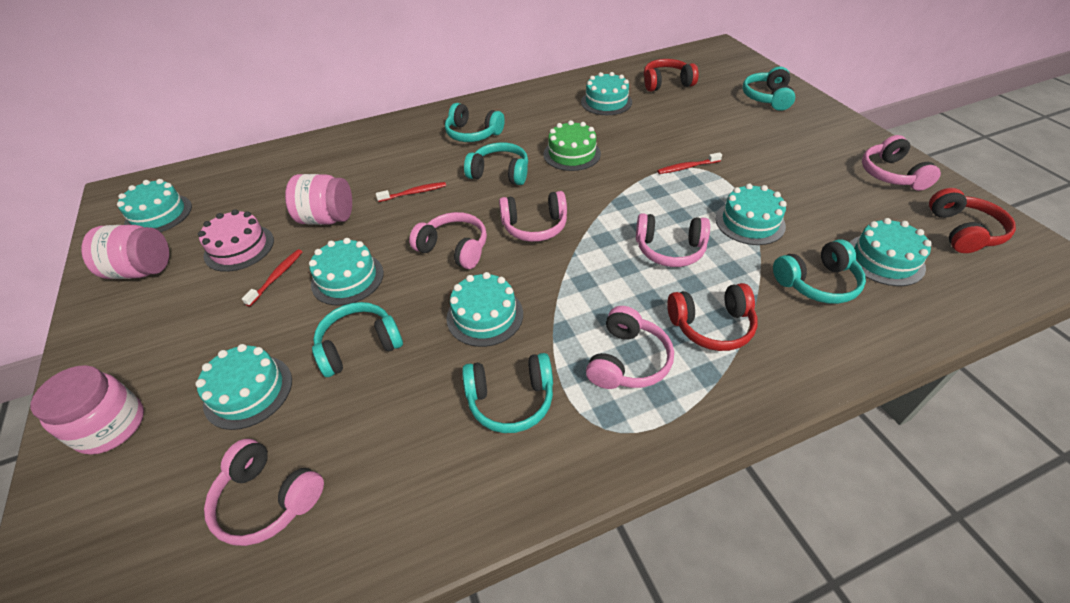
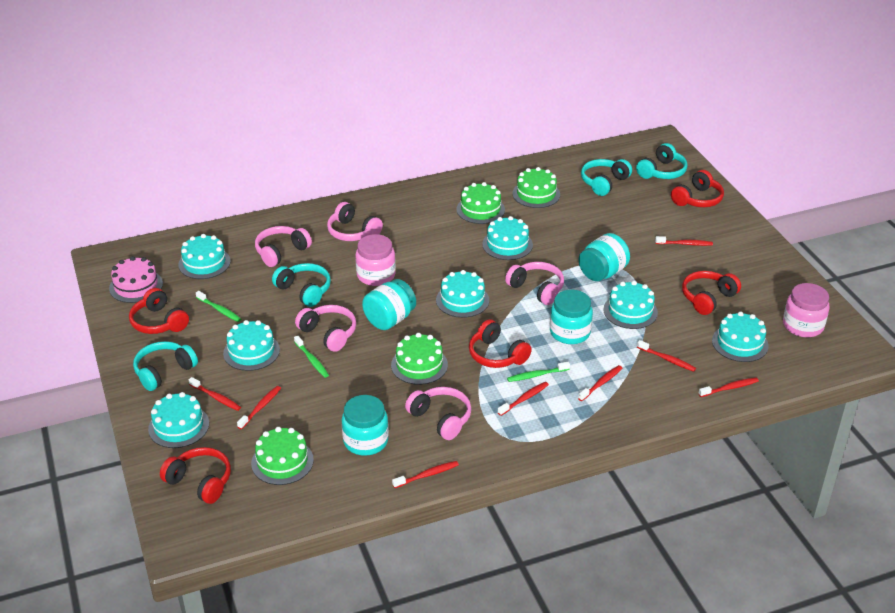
green cake: [544,120,601,171] = 1 -> [251,427,314,485] [391,333,448,385] [456,182,505,224] [512,167,560,208] = 4
green toothbrush: none = 0 -> [196,291,241,322] [294,336,329,378] [507,362,570,382] = 3
pink headphones: [204,439,324,546] [409,212,487,269] [499,191,567,242] [586,306,674,389] [636,213,710,267] [862,135,941,191] = 6 -> [255,226,312,267] [295,305,356,352] [327,202,383,241] [405,387,471,440] [505,262,564,305] = 5
pink jar: [31,365,144,455] [81,225,169,279] [285,174,352,225] = 3 -> [355,234,396,286] [783,283,829,337] = 2
red headphones: [644,59,699,92] [667,283,758,351] [929,188,1016,253] = 3 -> [129,288,189,334] [160,447,231,504] [469,319,532,368] [671,170,724,207] [682,271,741,315] = 5
red toothbrush: [242,249,303,307] [376,182,446,202] [657,152,722,174] = 3 -> [189,377,241,411] [237,386,281,429] [392,461,459,488] [497,382,549,416] [578,365,622,401] [637,340,696,372] [655,236,713,246] [698,378,759,397] = 8
turquoise headphones: [312,302,403,377] [445,103,505,142] [462,353,553,433] [464,142,528,185] [742,66,795,111] [773,239,866,304] = 6 -> [133,341,198,391] [272,263,331,307] [581,159,632,196] [636,143,688,179] = 4
turquoise jar: none = 0 -> [342,395,389,456] [362,279,416,330] [550,290,593,344] [578,233,630,281] = 4

